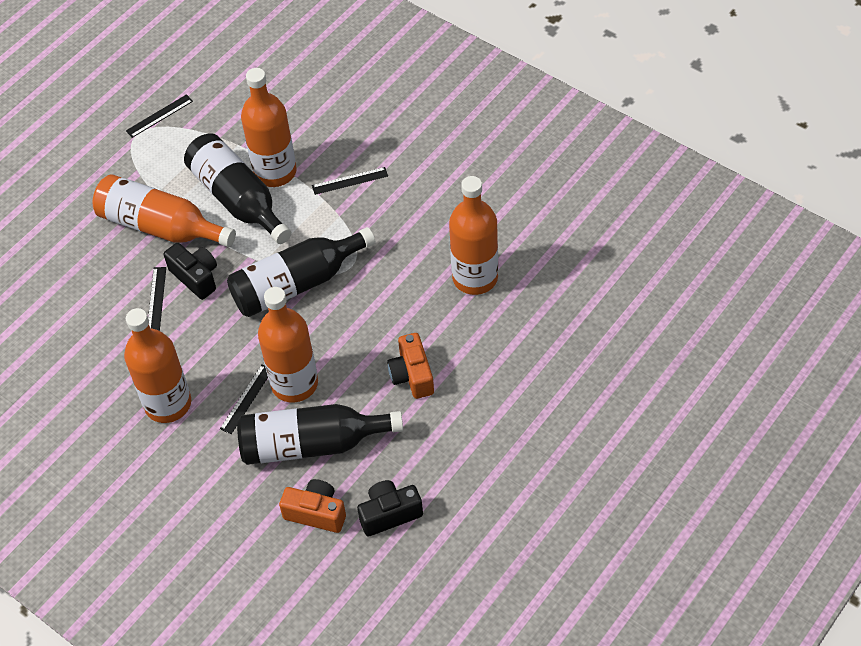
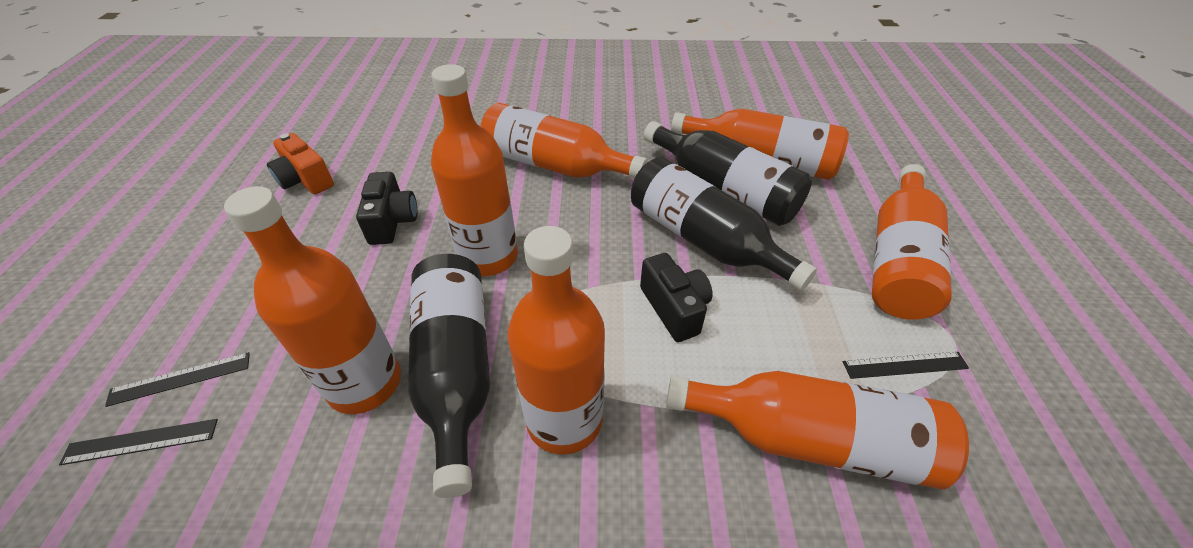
black ruler: [126,94,193,138] [148,267,166,331] [220,365,268,434] [312,167,388,195] = 4 -> [59,419,218,465] [105,352,250,407] [843,352,969,379] = 3
orange bottle: [93,174,236,247] [124,308,191,423] [241,68,297,187] [258,287,318,403] [449,176,498,295] = 5 -> [224,186,401,414] [431,64,518,276] [481,103,648,178] [507,226,605,455] [666,371,969,490] [671,109,849,180] [872,164,952,320] = 7
orange camera: [279,479,346,533] [387,333,434,399] = 2 -> [267,133,334,194] = 1

